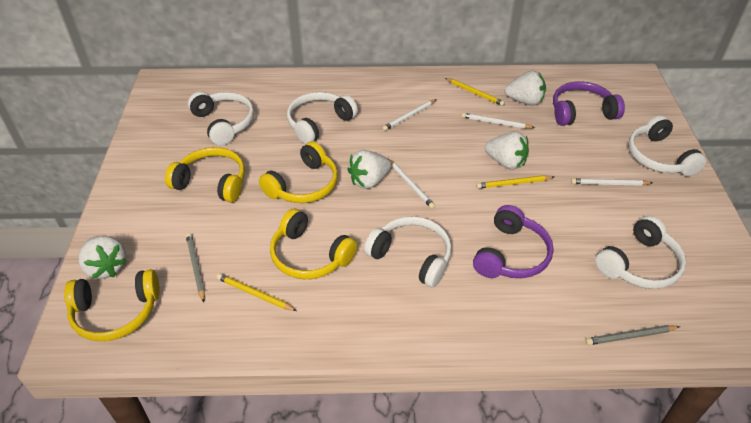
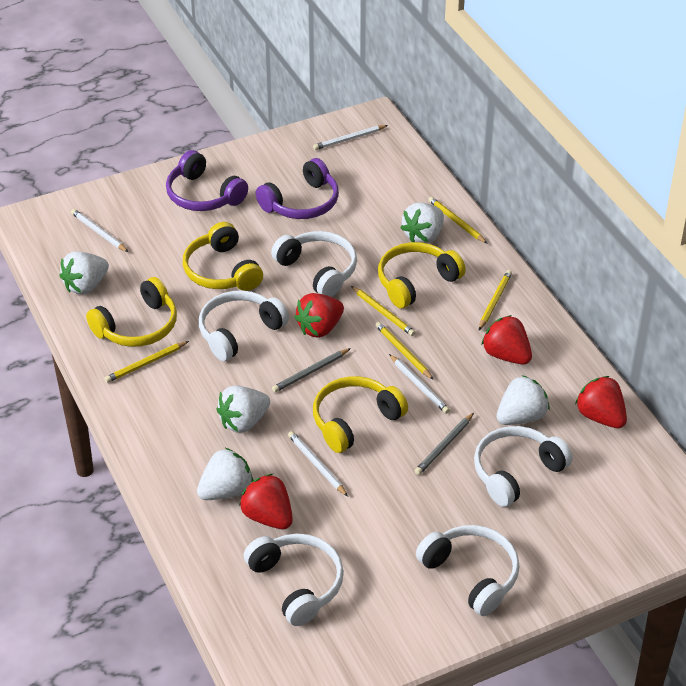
red strawberry: none = 0 -> [239,474,293,529] [294,293,344,338] [482,315,532,364] [575,376,627,428] = 4
white strawberry: [78,235,127,279] [347,150,391,189] [485,131,529,170] [504,71,546,106] = 4 -> [59,251,109,295] [197,448,253,500] [216,385,270,433] [400,202,444,244] [497,375,550,425] = 5
yellow pencil: [217,273,297,311] [445,78,505,106] [476,175,554,189] = 3 -> [104,341,189,383] [351,286,416,336] [375,322,434,380] [428,197,488,244] [479,270,512,330] = 5

